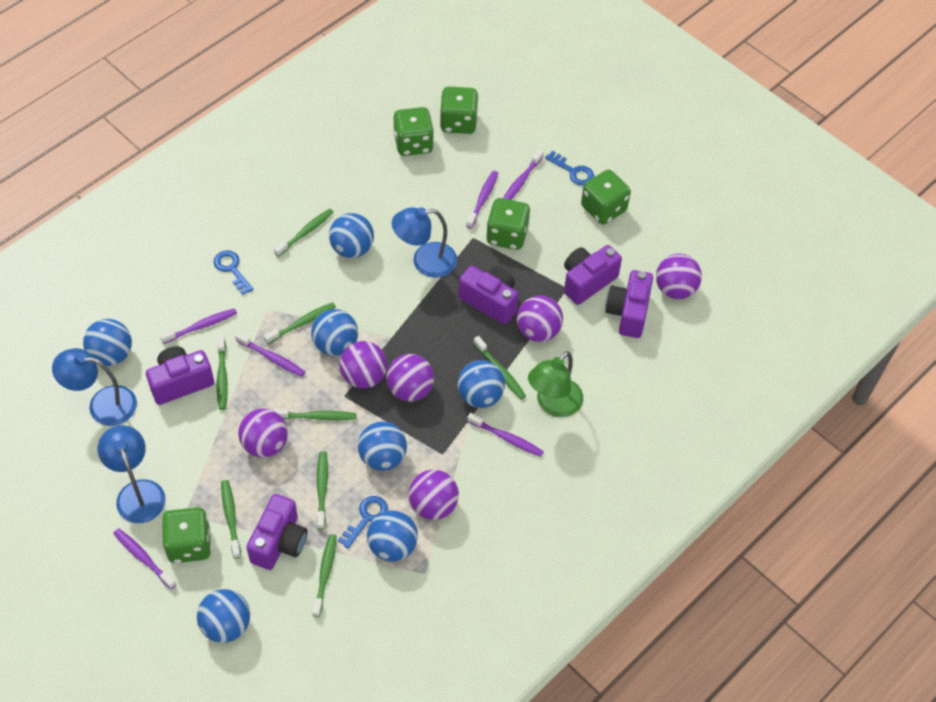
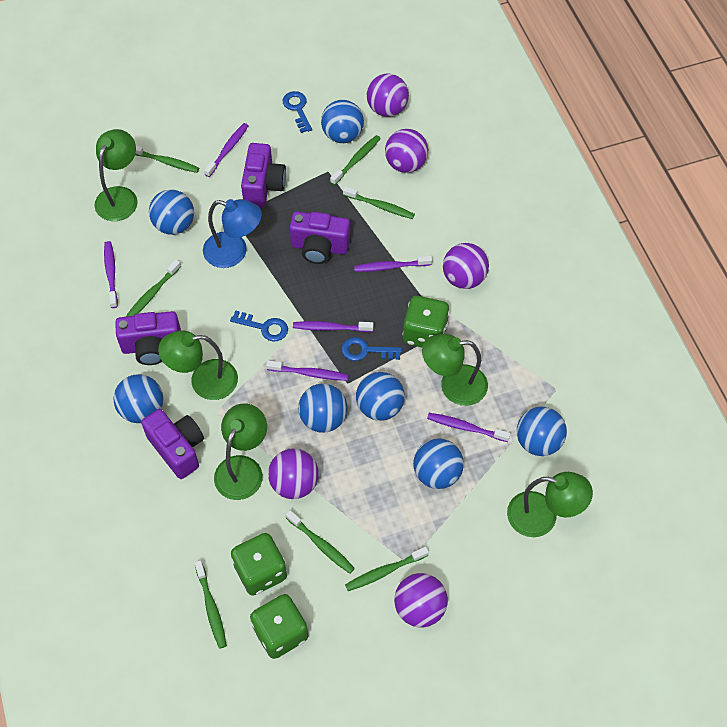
blue lamp: [52,348,137,426] [98,425,166,523] [392,207,457,278] = 3 -> [203,199,262,268] = 1
green dice: [161,507,211,563] [393,107,434,156] [440,86,479,134] [486,198,530,250] [581,170,631,225] = 5 -> [231,533,287,596] [250,594,308,659] [402,296,450,347] = 3
green lamp: [528,351,583,417] = 1 -> [94,129,138,221] [158,331,238,400] [214,404,267,500] [422,334,488,406] [507,472,593,537] = 5
green toothbrush: [217,335,228,410] [221,480,241,559] [264,302,336,344] [273,409,357,420] [274,209,334,257] [312,534,337,617] [317,451,328,530] [474,336,526,400] = 8 -> [126,259,181,317] [135,145,199,173] [195,560,227,649] [285,510,355,574] [330,135,381,185] [343,186,415,219] [345,547,429,591] = 7
purple ball: [238,409,288,458] [339,341,387,388] [386,354,434,402] [409,470,459,520] [517,295,563,342] [656,254,702,299] = 6 -> [268,448,319,499] [367,74,409,117] [385,129,428,173] [394,573,448,627] [443,243,489,289] = 5
purple camera: [146,346,214,405] [246,494,307,570] [459,266,519,325] [564,245,622,305] [605,270,653,338] = 5 -> [115,311,181,365] [141,409,204,479] [241,143,286,207] [289,211,350,264] = 4

